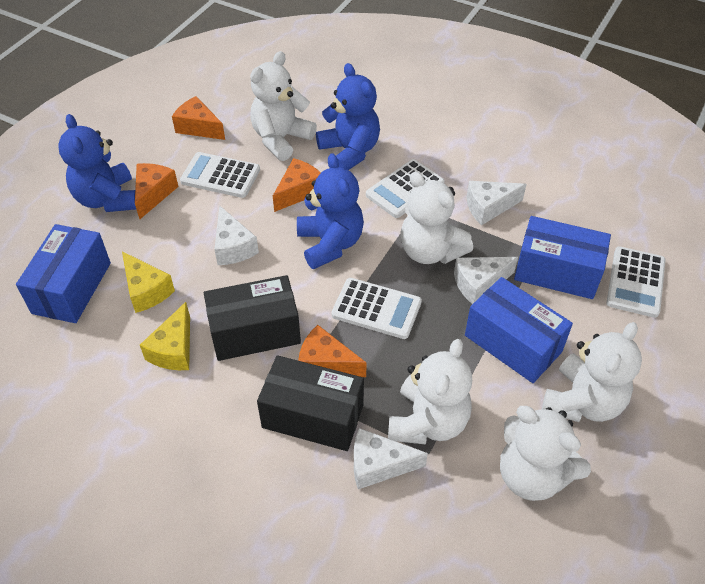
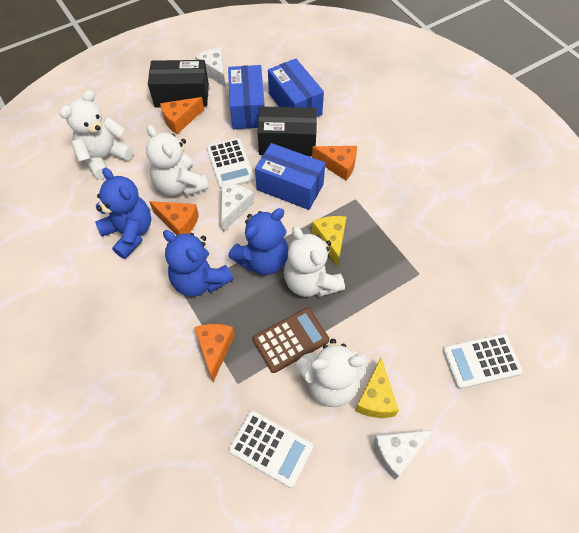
brown calculator: none = 0 -> [253,308,329,373] = 1
white calculator: [180,152,260,198] [331,278,422,339] [366,159,444,218] [606,246,666,318] = 4 -> [206,138,255,189] [229,411,313,488] [443,334,522,389] = 3
white cheese: [214,205,259,265] [354,428,428,489] [454,257,518,304] [467,181,527,225] = 4 -> [195,47,225,87] [221,183,254,232] [373,430,434,479] = 3
white teddy bear: [250,51,317,161] [388,339,472,445] [400,172,473,264] [500,406,591,501] [542,322,642,422] = 5 -> [59,90,134,179] [146,125,209,196] [284,227,345,297] [296,339,367,407] = 4

